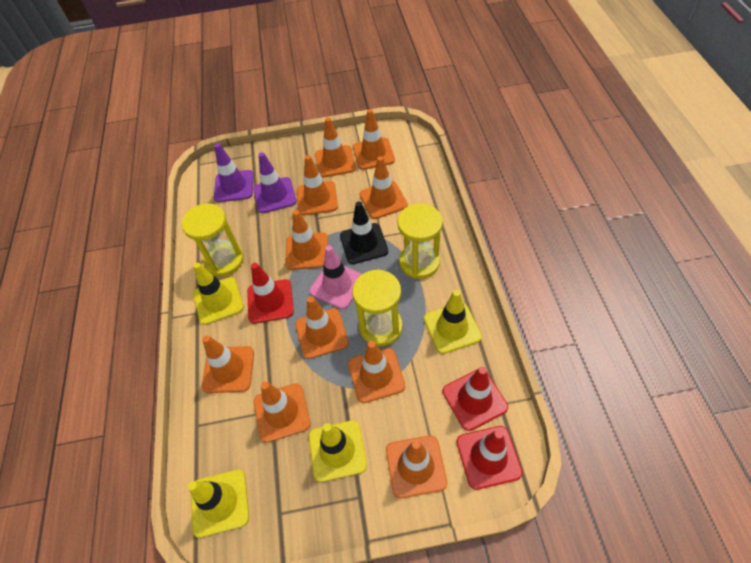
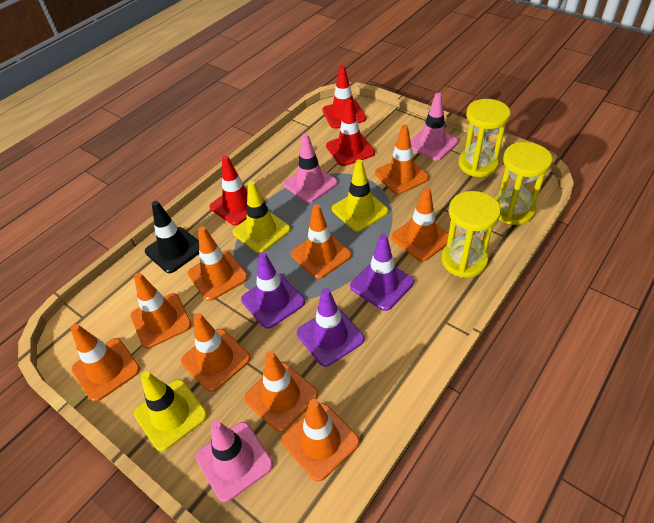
orange traffic cone: [202,335,254,393] [254,382,311,443] [285,210,328,270] [295,296,349,359] [297,155,338,215] [315,117,356,178] [348,341,405,403] [353,109,395,170] [359,156,408,219] [386,436,447,498] = 10 -> [70,324,140,402] [131,273,192,349] [181,313,251,392] [188,226,248,301] [244,351,318,432] [281,399,360,481] [291,204,352,279] [375,125,429,194] [391,187,449,262] = 9
pink traffic cone: [309,245,362,309] = 1 -> [196,420,273,502] [284,133,338,203] [410,93,459,161] = 3
purple traffic cone: [214,143,254,202] [253,152,297,213] = 2 -> [241,252,305,329] [297,288,364,367] [350,234,414,311] = 3
yellow traffic cone: [188,470,249,538] [193,262,244,325] [309,420,367,482] [424,290,482,354] = 4 -> [134,371,207,452] [233,181,291,253] [332,159,389,232] = 3

